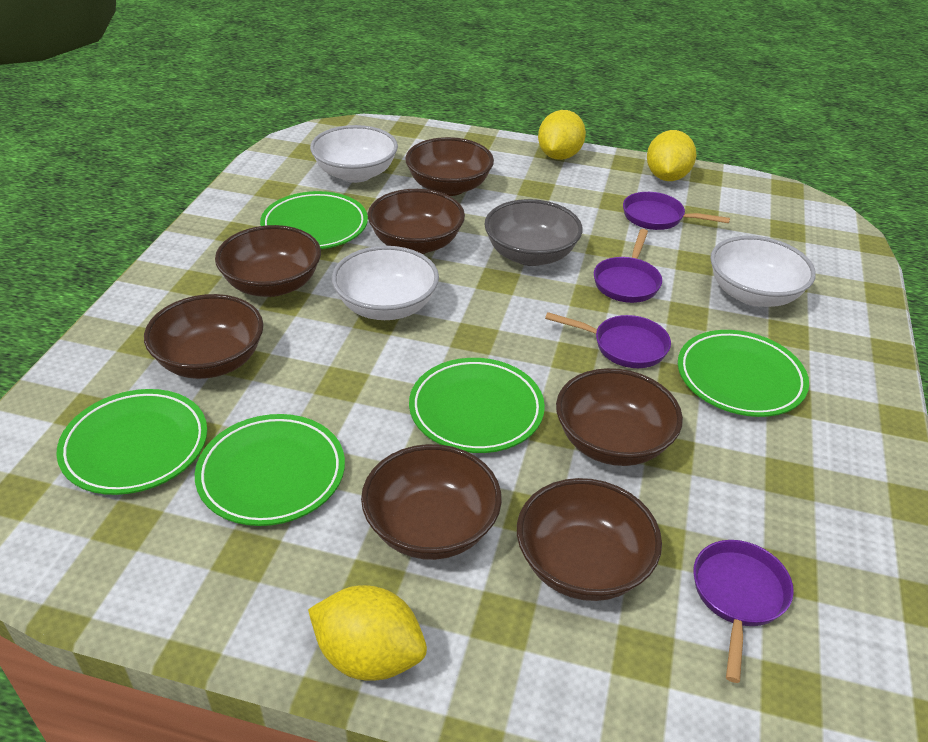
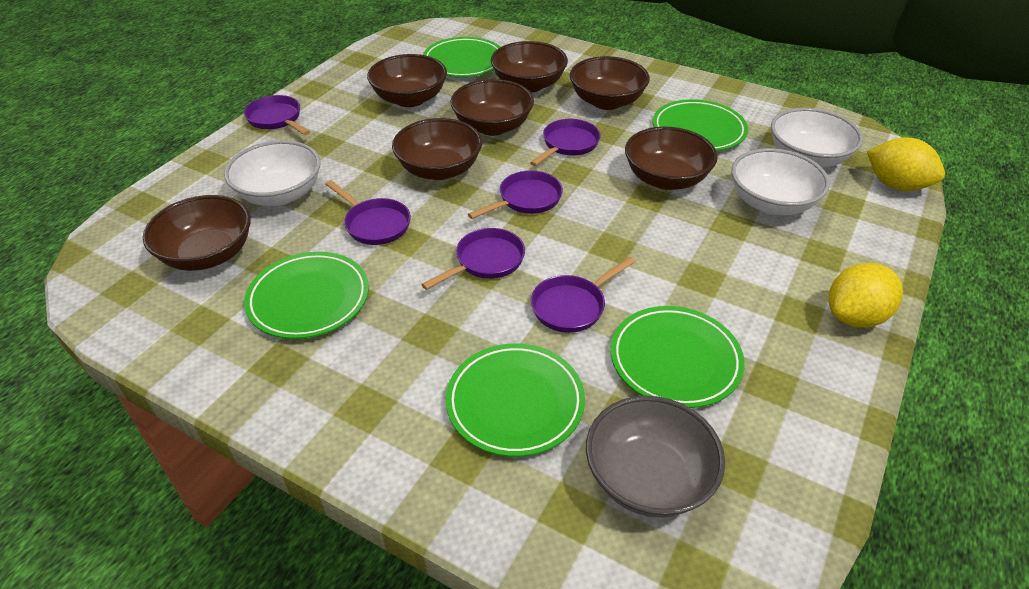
purple pan: [545,312,671,368] [594,229,662,303] [623,192,730,230] [693,540,794,683] = 4 -> [244,95,310,135] [325,180,411,245] [421,228,525,290] [468,170,563,219] [530,119,601,166] [531,257,635,333] = 6
yellow lemon: [308,585,427,681] [538,110,586,160] [647,130,696,181] = 3 -> [828,263,903,328] [867,137,945,191] = 2

